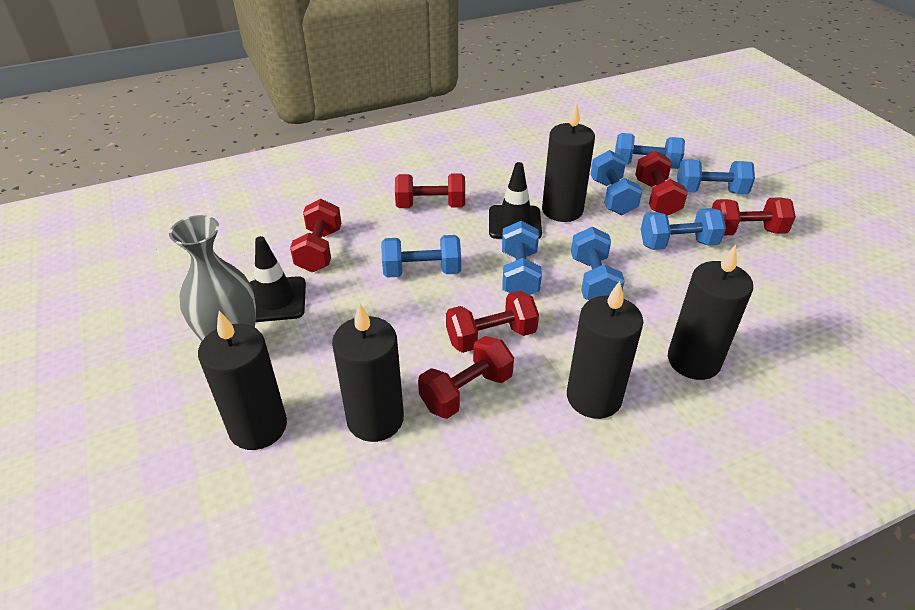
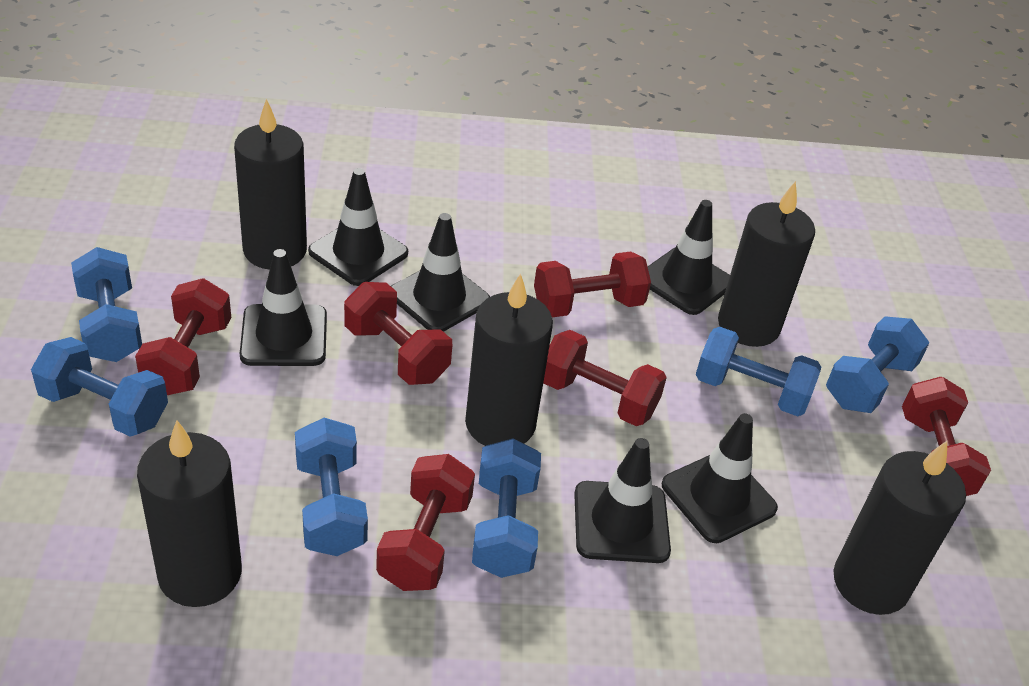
black traffic cone: [249,236,306,322] [489,162,542,239] = 2 -> [240,249,327,366] [308,168,408,286] [391,213,490,332] [574,438,671,563] [647,200,730,315] [662,413,778,543] = 6
blue dumbbell: [381,235,461,278] [502,221,542,295] [571,227,625,300] [590,150,642,215] [615,133,685,169] [641,208,726,250] [677,159,755,194] = 7 -> [31,337,168,437] [71,247,142,362] [295,418,368,556] [472,438,541,578] [696,327,821,416] [826,316,929,413] = 6
grey vase: [169,215,256,341] = 1 -> none = 0

